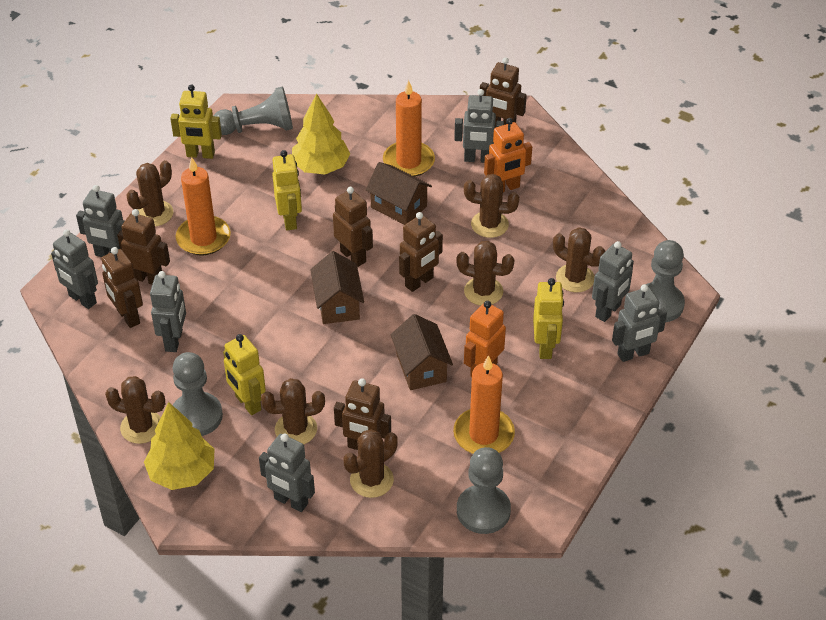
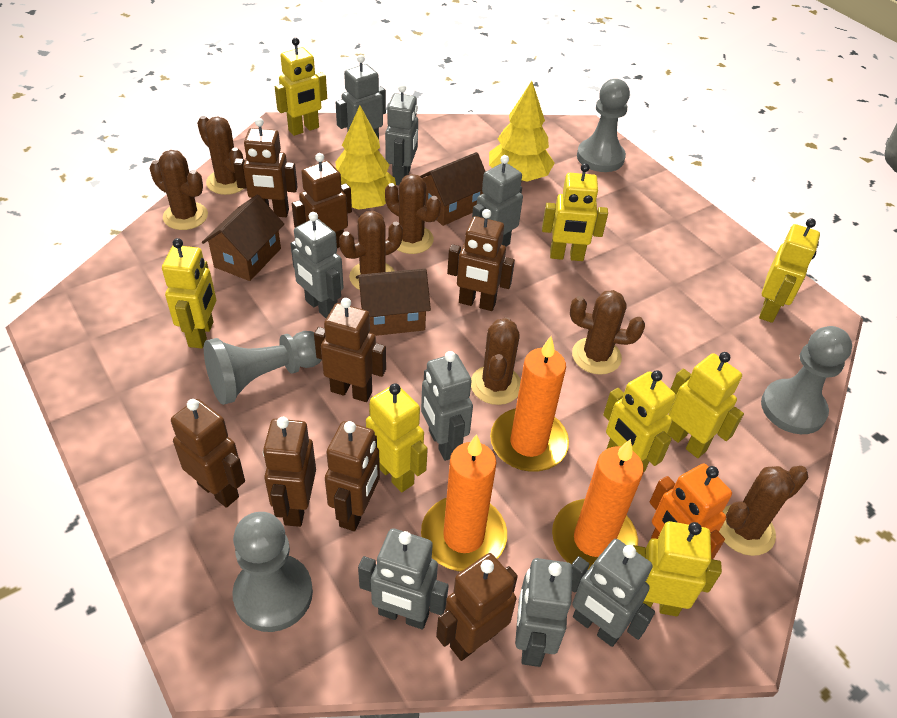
brown robot: [101,247,143,328] [117,209,170,285] [333,187,373,267] [334,378,391,450] [399,212,443,292] [479,57,527,128] = 6 -> [171,399,245,508] [233,118,298,217] [263,417,316,527] [292,153,352,248] [314,298,386,402] [325,421,380,531] [436,553,518,661] [447,209,515,311] = 8
grey robot: [51,229,98,309] [76,185,125,257] [150,271,186,352] [259,434,315,512] [454,89,504,163] [592,241,634,322] [612,284,667,362] = 7 -> [290,212,343,318] [335,55,386,139] [358,528,449,629] [385,84,418,185] [421,351,473,461] [472,155,523,247] [515,558,572,667] [571,539,655,647] = 8
orange robot: [464,301,506,377] [484,118,532,192] = 2 -> [650,464,732,559] = 1
yellow robot: [170,84,222,159] [223,334,266,415] [272,150,302,230] [533,278,564,359] = 4 -> [162,238,216,349] [275,38,327,136] [366,383,428,492] [542,163,608,261] [603,370,676,472] [633,521,722,616] [667,352,744,458] [759,218,820,323] = 8

